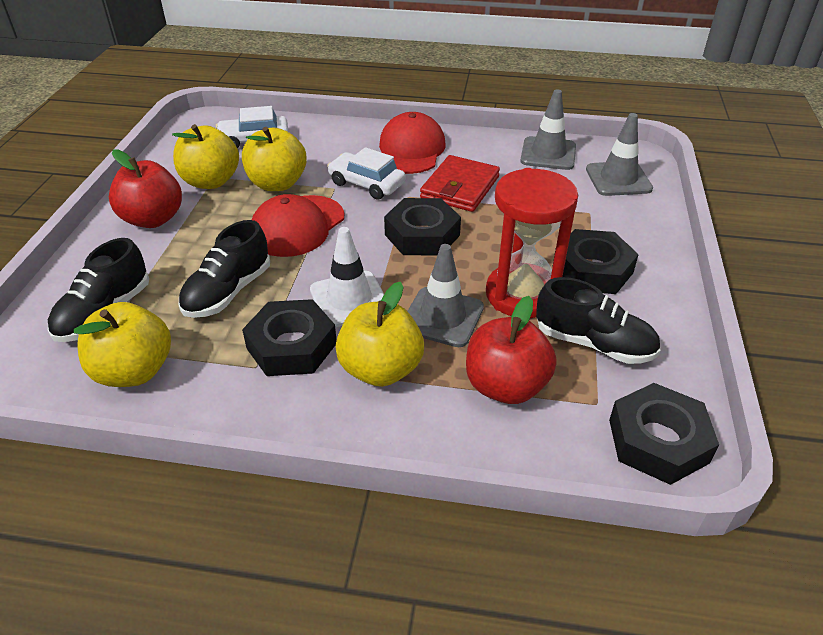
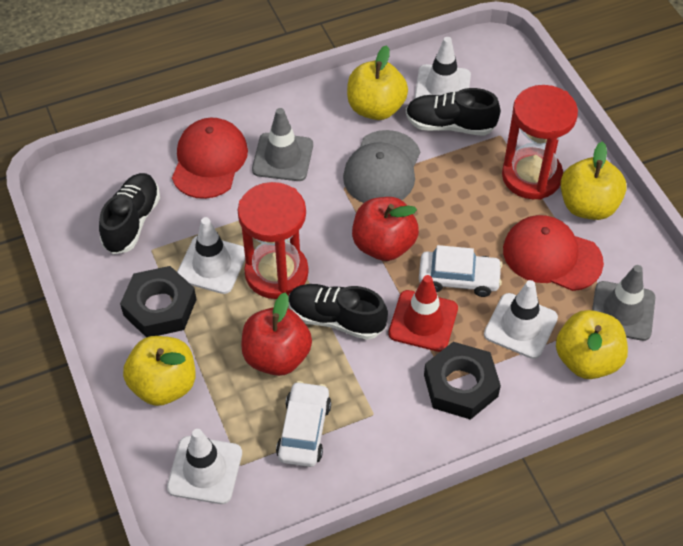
black nut: [242,299,337,376] [384,198,461,255] [553,229,639,294] [609,383,719,485] = 4 -> [120,266,196,337] [424,342,501,420] = 2
grey cap: none = 0 -> [343,130,420,203] = 1
grey traffic cone: [407,244,484,347] [520,89,576,170] [586,113,653,196] = 3 -> [252,108,313,181] [592,265,655,341] = 2
red hourglass: [486,168,578,318] = 1 -> [237,182,309,299] [502,85,578,200] = 2
red traffic cone: none = 0 -> [388,275,458,352] = 1
red wallet: [420,155,500,212] = 1 -> none = 0
white traffic cone: [310,227,384,328] = 1 -> [167,429,242,504] [177,217,245,294] [414,37,471,99] [484,280,558,359] = 4

